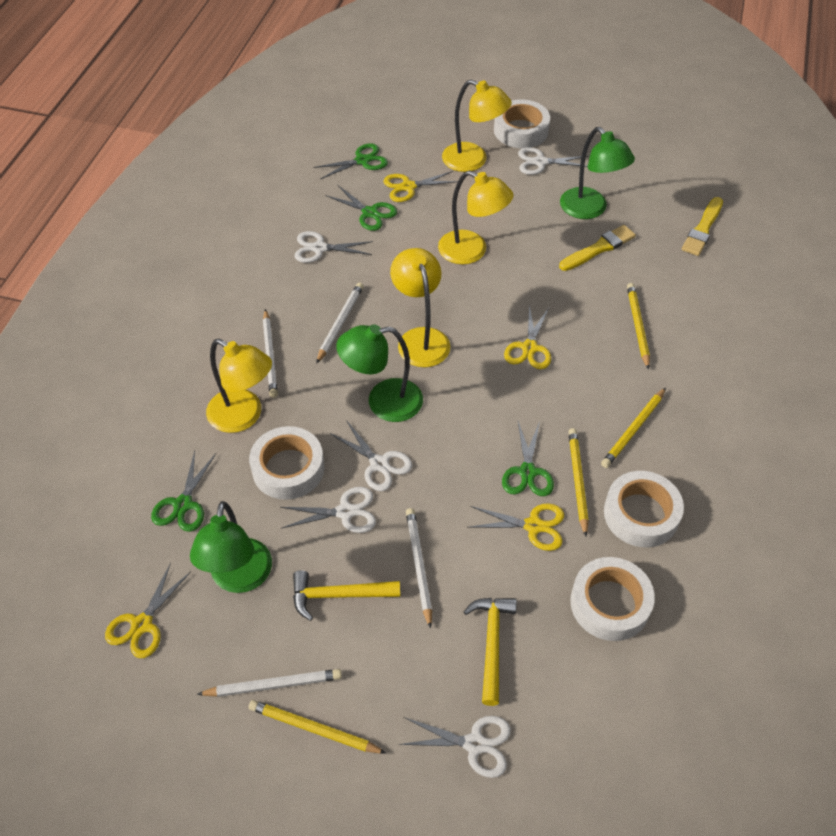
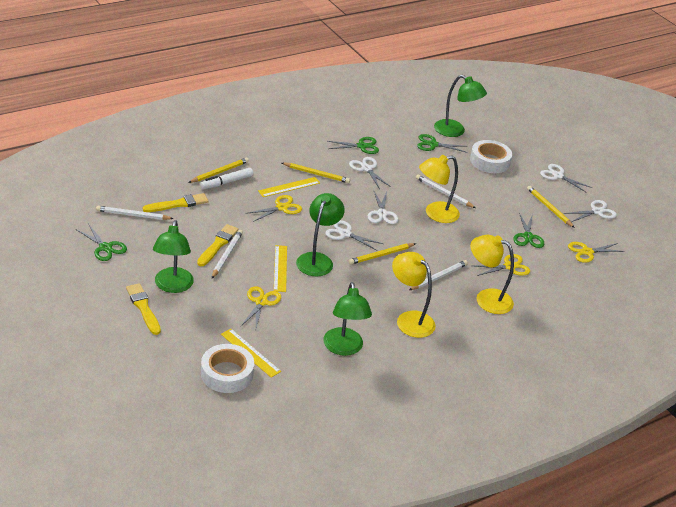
green lamp: [190,501,272,593] [336,324,423,422] [560,127,635,219] = 3 -> [153,220,194,293] [296,193,345,276] [323,282,372,356] [434,75,487,137] = 4
white marker: none = 0 -> [200,168,253,189] = 1
white tape: [249,426,325,500] [494,99,550,148] [570,557,655,641] [604,471,684,547] = 4 -> [201,344,254,393] [470,140,512,173] = 2
yellow brush: [559,225,636,271] [682,197,723,256] = 2 -> [126,283,161,335] [143,193,208,212] [197,224,239,266] = 3
yellow hammer: [293,570,400,621] [463,598,517,706] = 2 -> none = 0
yellow lamp: [206,339,272,433] [390,248,451,367] [438,170,514,264] [442,79,512,172] = 4 -> [392,252,435,338] [419,155,460,223] [471,235,514,314] = 3
yellow ruler: none = 0 -> [221,329,281,378] [258,177,320,197] [274,245,287,292] = 3

